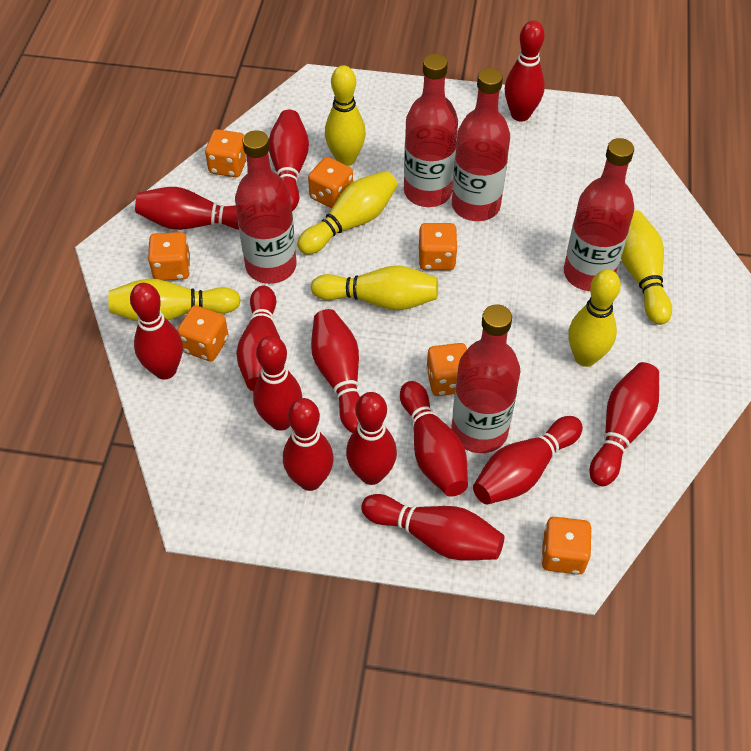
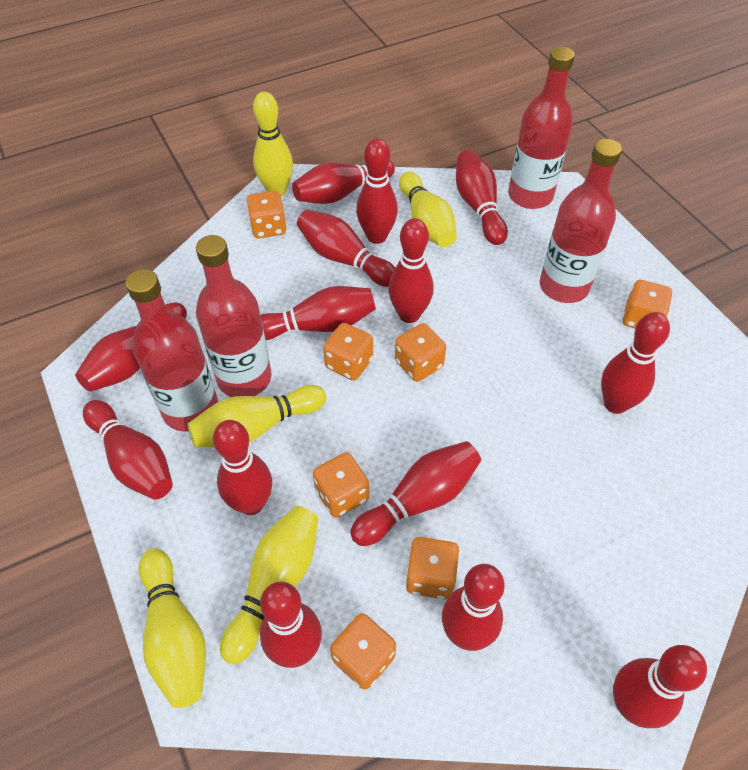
red bottle: [235,130,297,284] [404,54,458,207] [452,68,510,221] [452,304,520,453] [564,138,634,291] = 5 -> [126,269,218,432] [196,235,272,397] [508,47,575,209] [540,139,622,303] = 4
red bowling pin: [130,283,183,380] [135,187,239,230] [236,286,280,391] [253,335,302,431] [269,110,309,211] [283,398,334,491] [311,309,360,433] [346,392,397,485] [361,494,504,560] [400,381,468,497] [473,416,583,504] [505,20,545,122] [589,362,659,486] = 13 -> [75,302,187,392] [83,400,173,500] [213,420,272,515] [260,286,376,340] [260,582,322,668] [292,160,395,204] [297,210,395,287] [350,441,481,546] [356,138,398,244] [388,218,434,323] [442,564,505,651] [456,150,508,245] [601,312,670,414] [613,645,707,728] = 14
yellow bowling pin: [108,278,241,322] [297,171,398,255] [311,265,438,310] [325,65,366,166] [568,269,621,367] [621,210,672,325] = 6 -> [139,548,206,708] [187,385,326,447] [220,506,319,664] [253,92,293,196] [399,172,457,247] = 5

